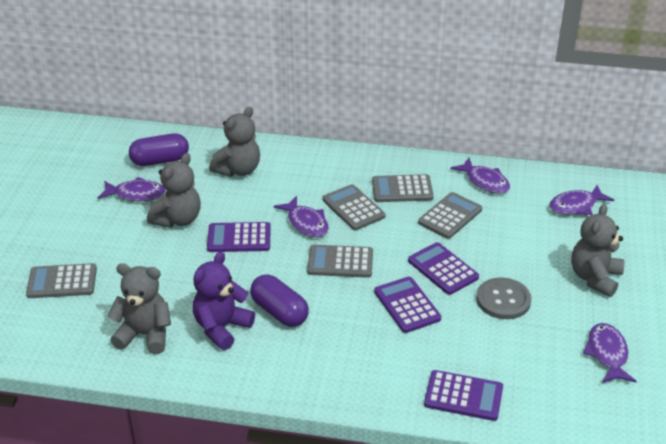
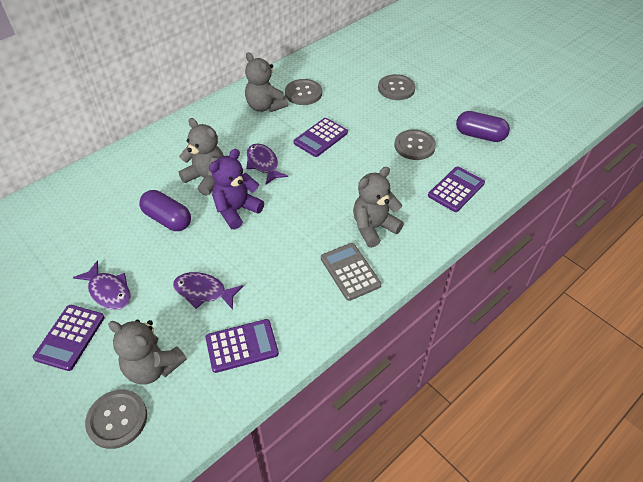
grey button: [476,277,531,319] = 1 -> [85,390,147,449] [285,79,322,105] [378,74,415,100] [394,129,436,160] = 4
grey calculator: [26,263,97,298] [307,245,373,278] [322,184,385,230] [372,174,434,202] [418,192,482,239] = 5 -> [321,243,382,301] = 1
purple fish: [98,177,165,201] [274,196,329,237] [450,158,510,194] [549,185,614,215] [583,323,636,383] = 5 -> [73,260,131,310] [173,272,243,310] [246,143,288,185] = 3

